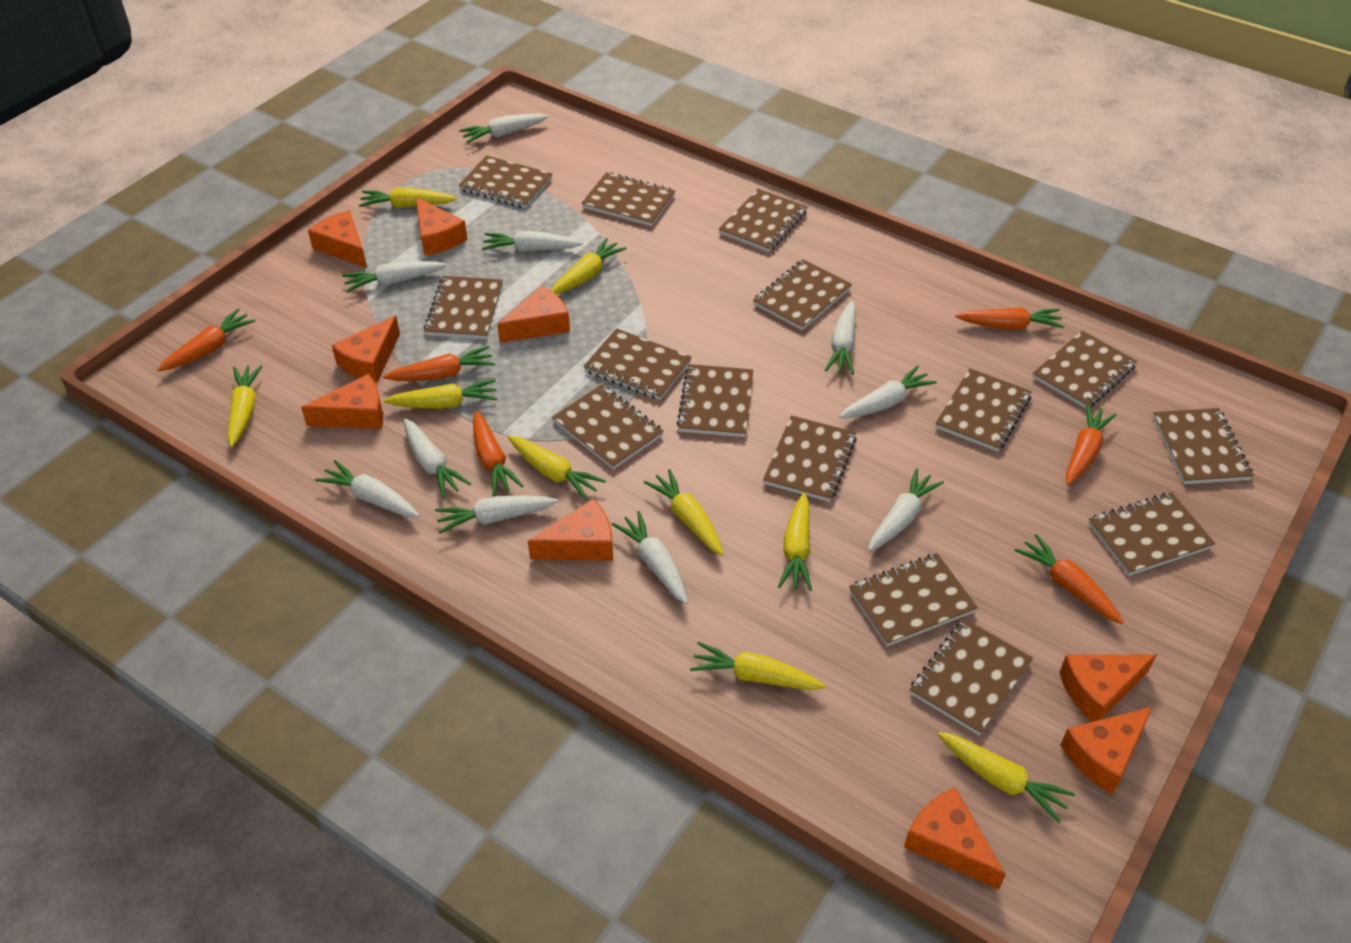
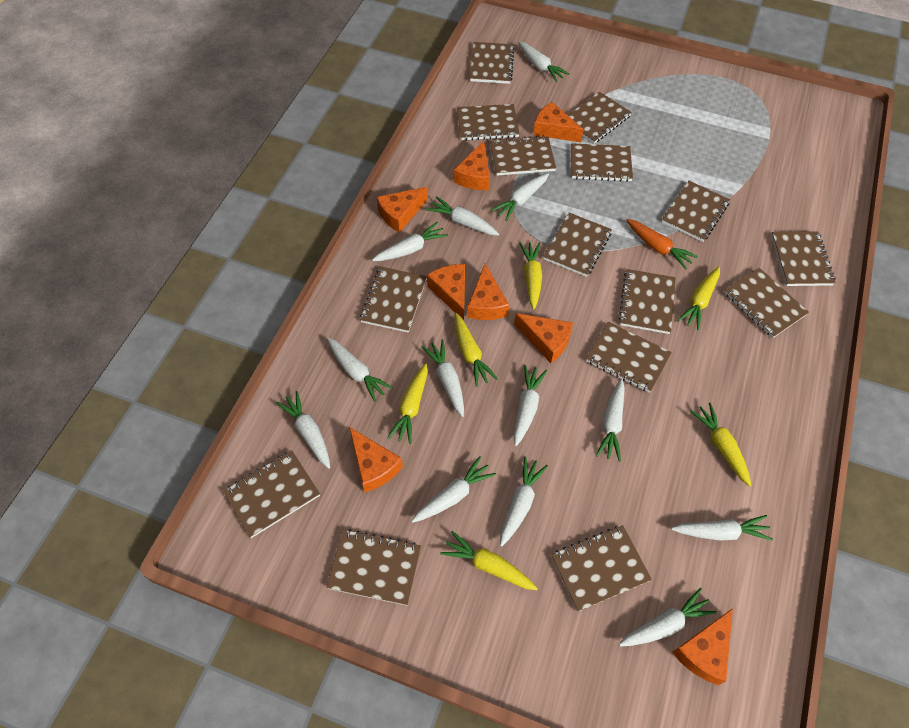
orange carrot: [157,308,256,372] [383,346,495,381] [473,411,523,496] [955,307,1064,330] [1014,534,1124,624] [1066,404,1117,485] = 6 -> [626,219,698,270] = 1
orange cheese: [301,374,383,429] [308,210,367,268] [332,315,400,383] [416,197,468,256] [497,286,570,343] [528,499,613,561] [904,787,1006,890] [1059,654,1157,722] [1060,707,1152,794] = 9 -> [349,427,403,493] [377,187,428,233] [427,264,465,321] [453,141,490,190] [467,264,509,320] [514,313,573,363] [533,102,584,142] [672,608,733,685] = 8
white carrot: [315,460,420,517] [342,261,447,292] [404,418,471,498] [435,495,558,533] [459,114,549,143] [482,231,583,252] [611,511,688,604] [825,301,856,375] [839,365,937,418] [868,468,944,551] = 10 -> [276,391,330,469] [327,338,393,402] [372,222,448,261] [411,456,496,523] [422,339,464,417] [426,196,499,236] [491,173,549,221] [500,456,548,547] [514,365,547,446] [518,41,569,82] [596,379,625,462] [619,588,716,646] [671,515,773,541] = 13
yellow carrot: [227,365,263,447] [359,188,457,208] [383,379,498,409] [508,436,606,500] [551,238,627,294] [644,469,723,556] [690,642,825,690] [778,493,812,591] [938,732,1075,823] = 9 -> [387,363,428,444] [440,531,538,590] [454,313,498,387] [519,242,542,310] [678,267,720,330] [690,402,751,487] = 6

